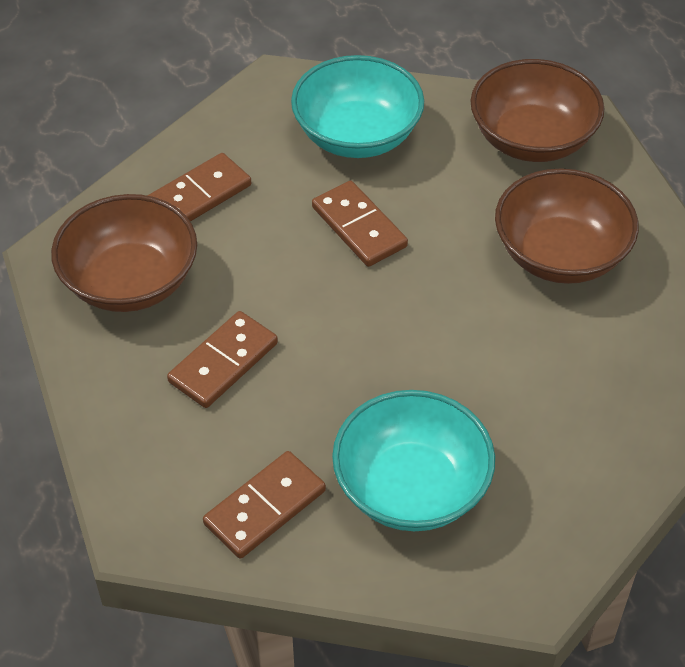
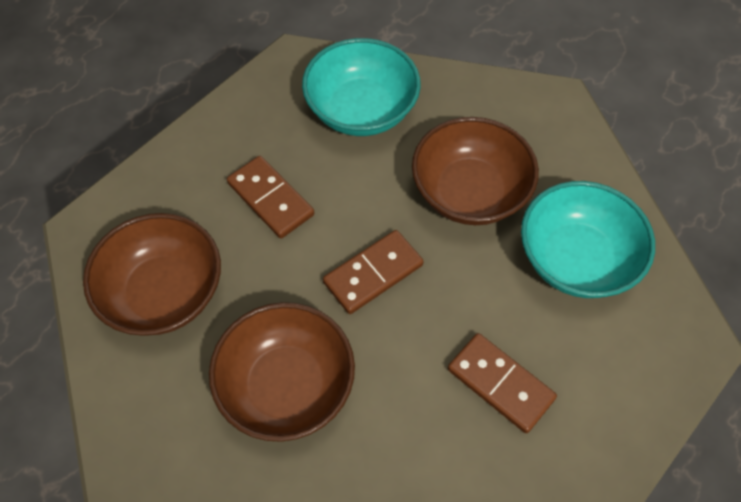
brown domino: [147,153,251,222] [167,311,278,408] [203,451,326,559] [312,181,408,267] = 4 -> [227,156,314,238] [323,230,424,314] [448,333,557,433] = 3

